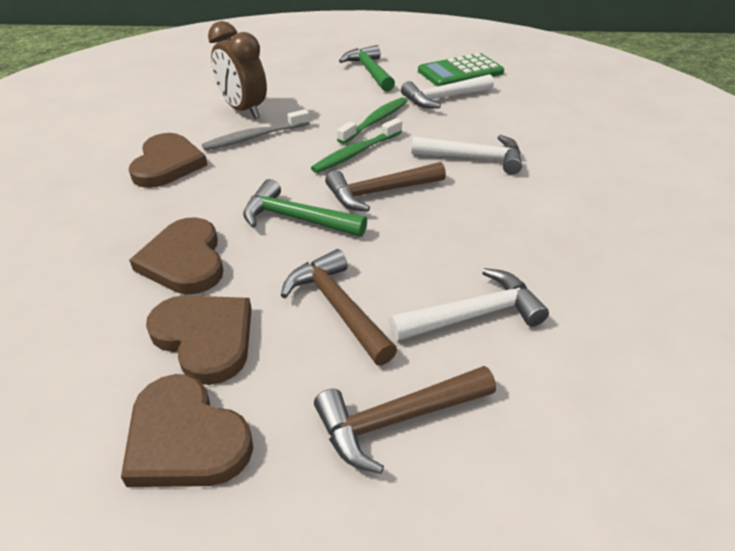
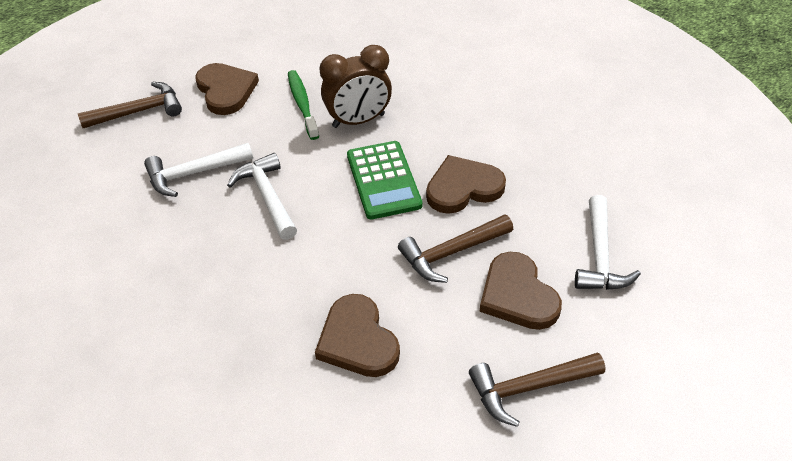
green hammer: [243,179,367,237] [339,45,395,92] = 2 -> none = 0
green toothbrush: [311,118,402,173] [337,97,407,144] = 2 -> [288,70,319,140] = 1
grey toothbrush: [202,109,310,151] = 1 -> none = 0

